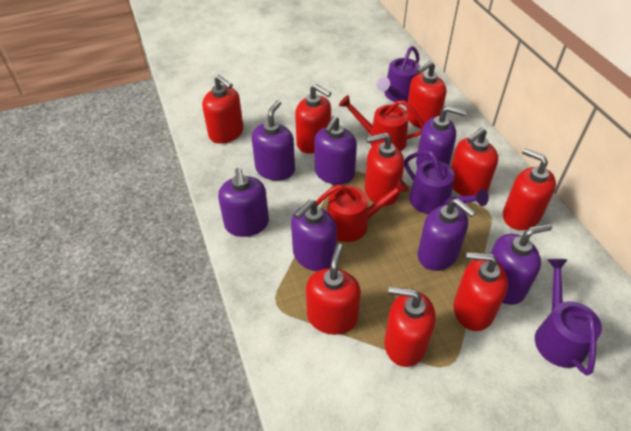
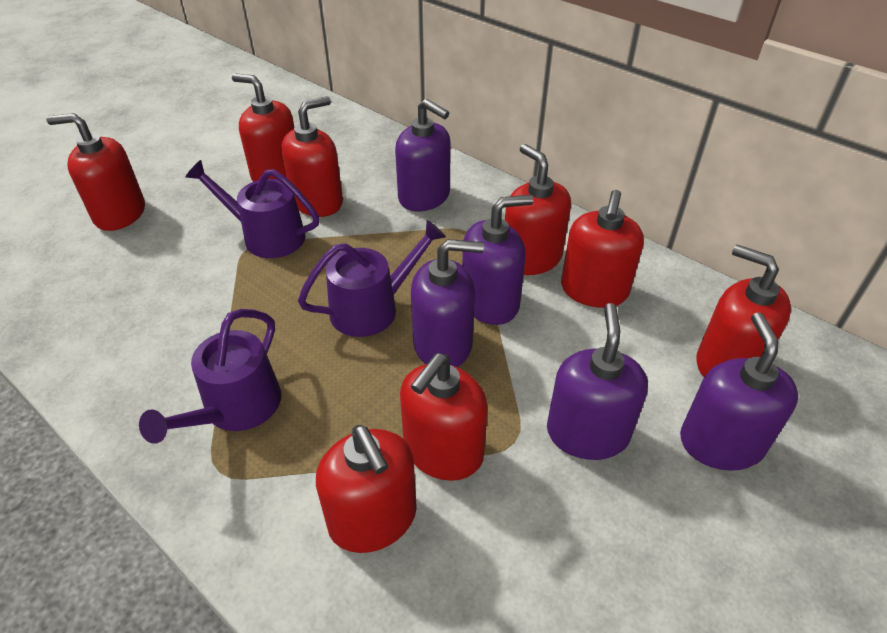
purple soap dispenser: [218,168,269,237] [252,100,295,181] [291,200,337,271] [314,116,357,185] [416,106,467,168] [418,198,476,271] [491,224,552,305] = 7 -> [395,99,451,211] [411,239,484,367] [462,195,533,325] [547,303,648,460] [680,312,798,471] = 5
red soap dispenser: [202,75,244,144] [295,84,331,154] [306,244,361,335] [365,132,404,206] [384,287,435,367] [406,61,446,129] [451,128,498,196] [453,252,508,331] [503,148,556,230] = 9 -> [46,113,145,231] [232,73,294,182] [281,96,343,217] [316,425,417,553] [400,353,488,481] [505,144,571,275] [561,190,644,308] [696,245,791,377] = 8
red watering can: [316,178,409,242] [339,95,424,151] = 2 -> none = 0

